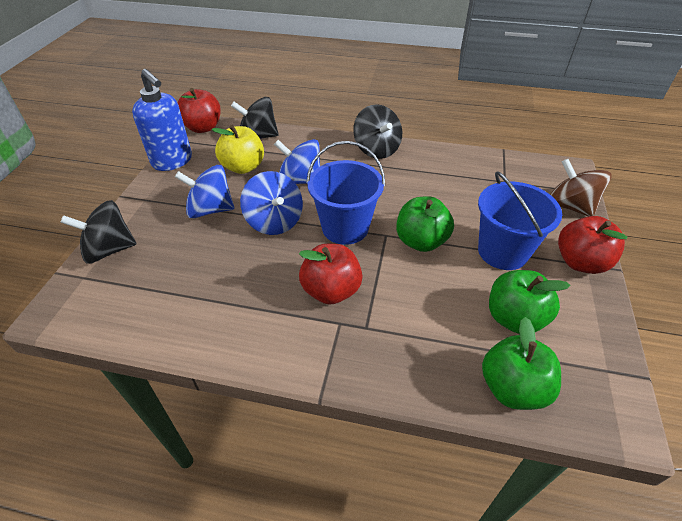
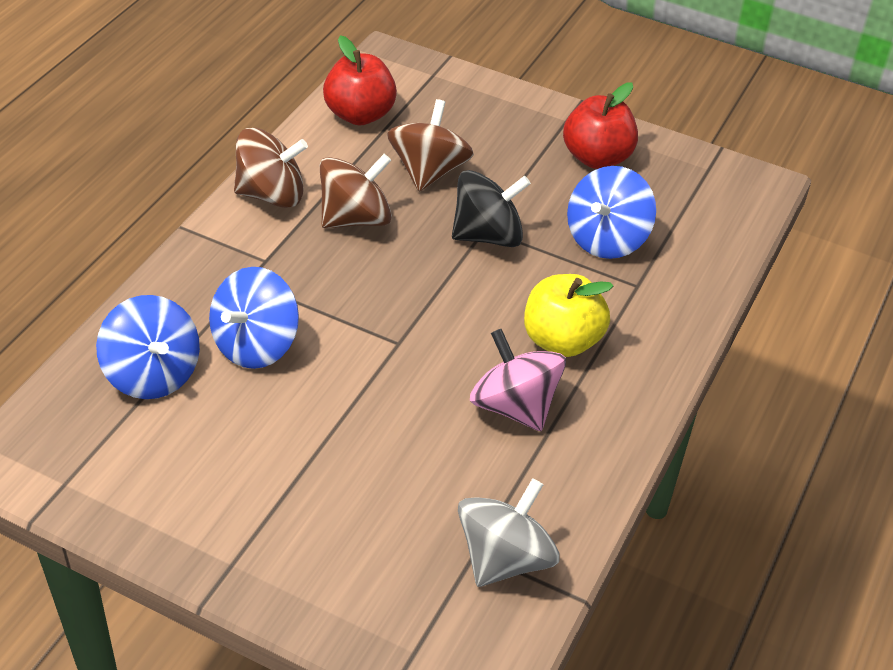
black spinning top: [60,200,136,264] [231,97,279,139] [353,104,402,159] = 3 -> [452,170,531,247] = 1
blue bucket: [306,141,385,245] [478,171,562,270] = 2 -> none = 0
blue soap dispenser: [132,69,192,171] = 1 -> none = 0
brown spinning top: [550,159,611,217] = 1 -> [234,128,308,208] [320,154,392,228] [387,99,474,192] = 3
green apple: [396,196,454,252] [482,317,561,410] [489,270,570,334] = 3 -> none = 0
grey spinning top: none = 0 -> [458,478,559,587] = 1
pink spinning top: none = 0 -> [470,329,566,431] = 1
red apple: [178,88,221,133] [299,244,363,305] [558,216,628,274] = 3 -> [323,35,397,126] [563,83,638,169] = 2

